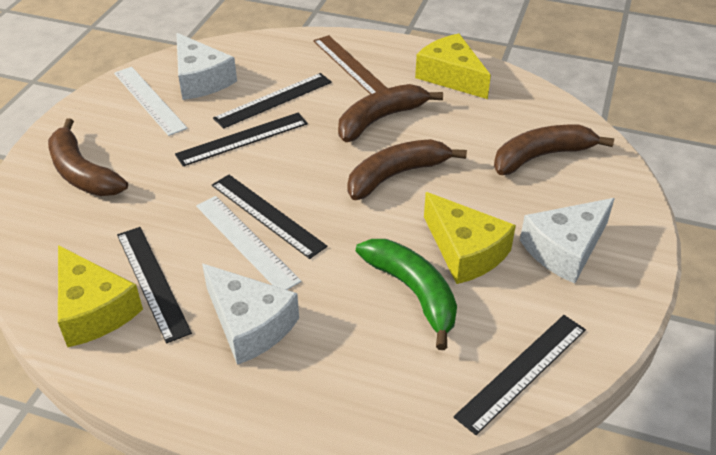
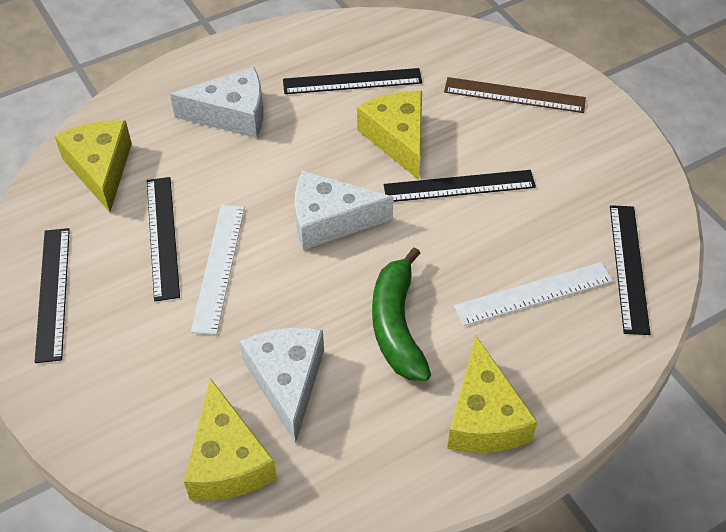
brown banana: [48,118,128,196] [338,84,443,142] [347,139,467,200] [494,125,614,175] = 4 -> none = 0
yellow cheese: [58,245,143,347] [415,34,491,99] [424,192,516,284] = 3 -> [55,120,132,212] [184,378,277,501] [357,91,422,180] [447,336,538,453] = 4

